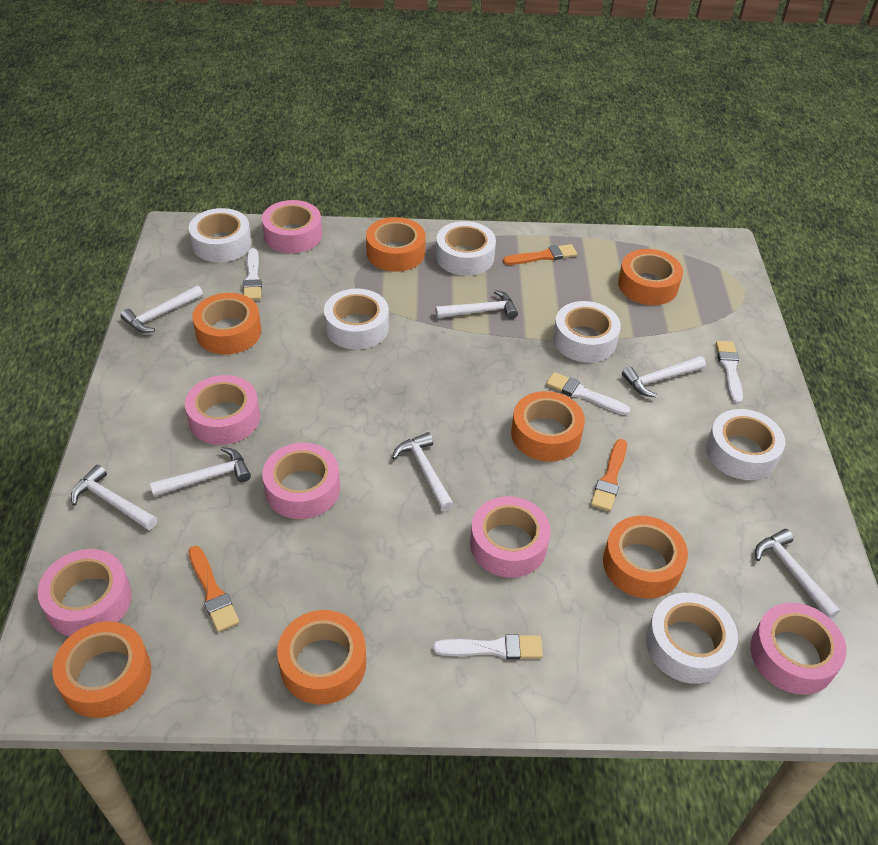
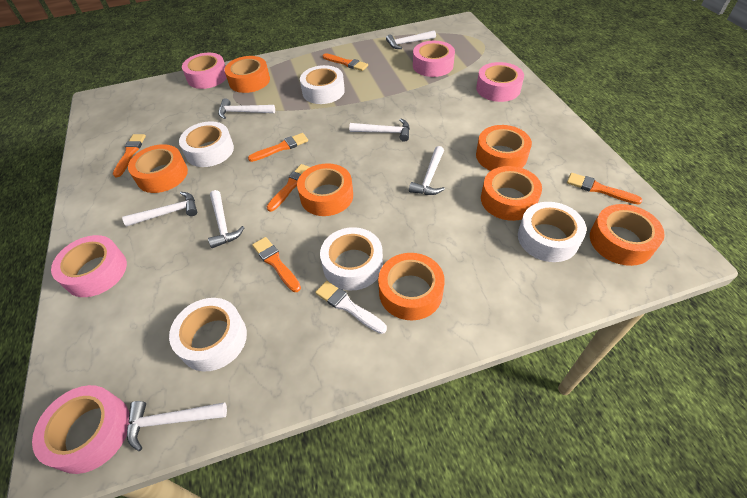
orange brush: [188,546,239,632] [503,244,577,265] [591,439,627,511] = 3 -> [113,134,146,177] [248,133,308,162] [252,237,301,292] [267,164,310,212] [323,53,368,71] [567,173,643,205] = 6
pink tape: [37,549,132,636] [185,375,260,445] [262,200,322,253] [262,443,340,519] [470,496,551,578] [750,603,847,695] = 6 -> [32,385,129,474] [51,235,127,297] [182,53,227,89] [413,41,455,77] [476,62,524,102] = 5
white brush: [243,248,262,300] [433,634,543,660] [546,372,630,415] [716,341,743,404] = 4 -> [315,281,387,334] = 1
white tape: [189,208,252,262] [324,288,389,350] [436,221,496,276] [553,301,621,362] [646,593,738,684] [706,409,785,480] = 6 -> [169,298,247,372] [179,121,234,167] [300,65,345,104] [320,227,383,290] [518,202,587,262] = 5

